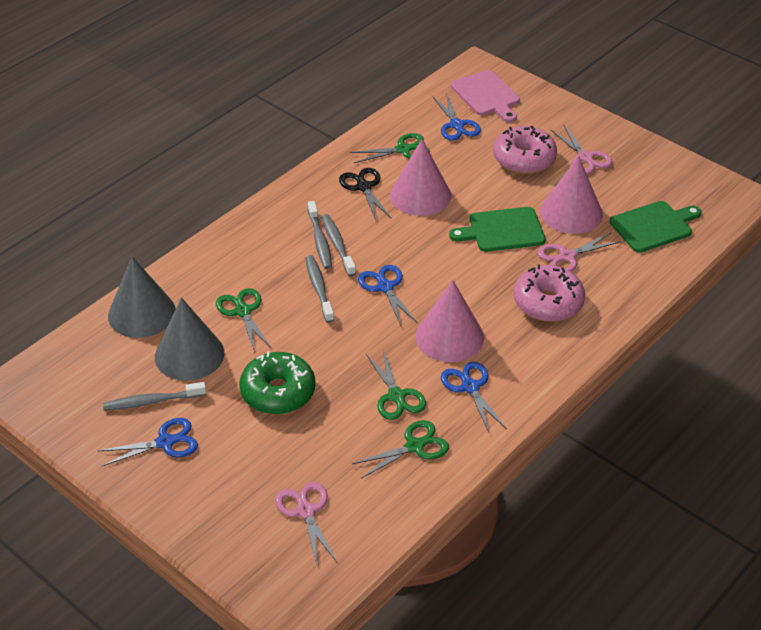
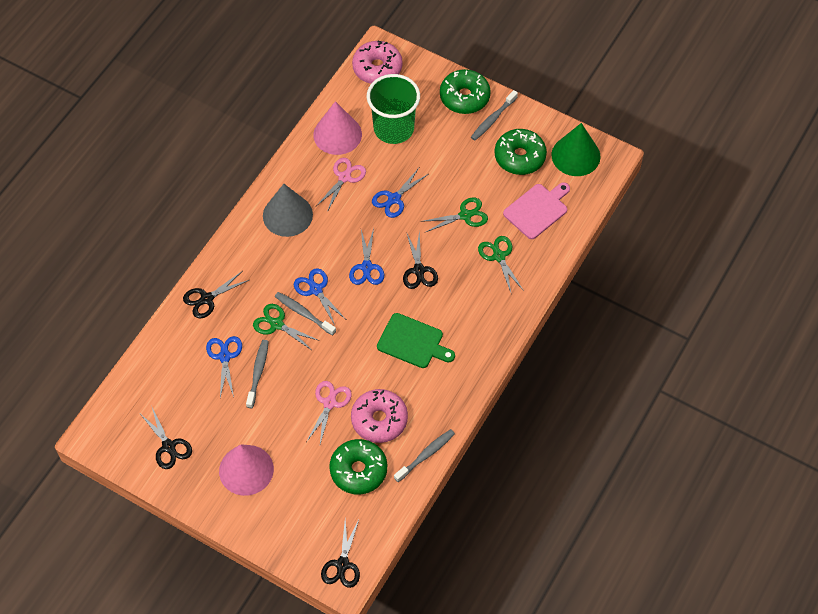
black scissors: [339,168,391,220] = 1 -> [141,408,192,469] [183,271,249,318] [321,519,360,588] [403,231,438,289] = 4
green cone: none = 0 -> [551,123,601,176] = 1
green cup: none = 0 -> [367,74,420,144] = 1
green cutting board: [449,207,546,252] [610,201,701,253] = 2 -> [377,313,455,368] = 1
green donut: [239,351,315,414] = 1 -> [329,439,387,495] [440,69,491,114] [495,129,547,175] = 3
green scissors: [216,288,272,353] [350,133,430,163] [352,420,449,479] [366,350,426,420] = 4 -> [253,304,320,350] [421,197,488,232] [478,236,524,295] = 3
grey cone: [108,256,176,338] [155,298,224,381] = 2 -> [263,184,313,237] = 1
pink cone: [390,139,451,216] [415,280,484,362] [540,156,603,234] = 3 -> [219,444,274,496] [313,101,362,155] = 2
pink scissors: [275,482,337,565] [538,233,621,272] [550,124,612,174] = 3 -> [307,381,352,444] [316,158,366,212] = 2

